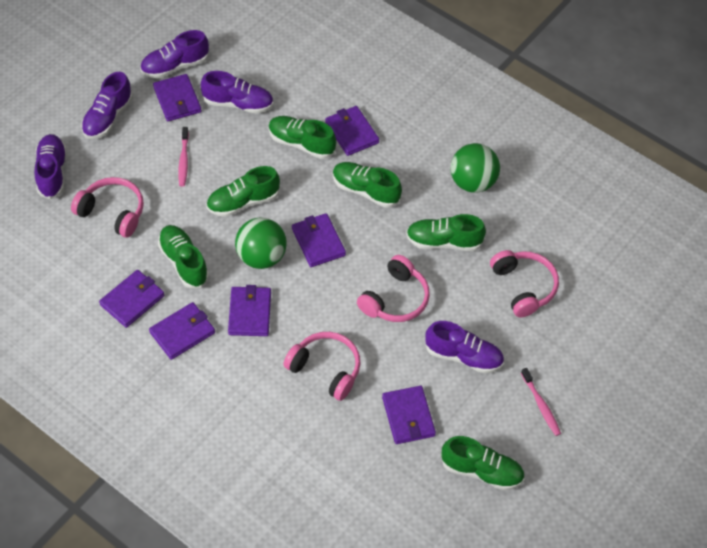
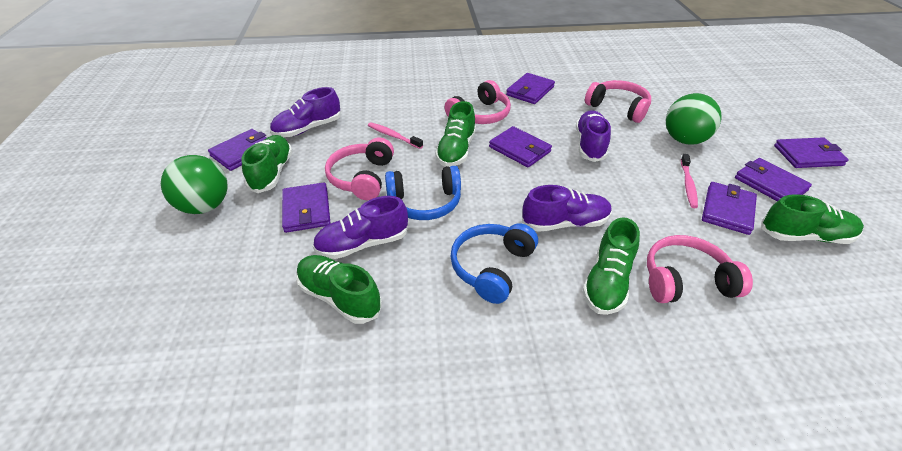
blue headphones: none = 0 -> [385,166,461,220] [450,223,538,304] = 2
green shoe: [158,225,209,288] [206,166,280,217] [268,116,336,159] [333,162,402,208] [406,214,486,251] [441,436,525,490] = 6 -> [241,135,293,193] [296,255,382,324] [435,101,476,167] [582,217,640,315] [761,194,864,244] = 5
purple shoe: [34,134,67,199] [81,72,133,139] [140,30,209,78] [201,71,273,114] [425,321,504,373] = 5 -> [270,87,340,137] [312,196,408,259] [522,185,612,232] [576,110,611,162] = 4

